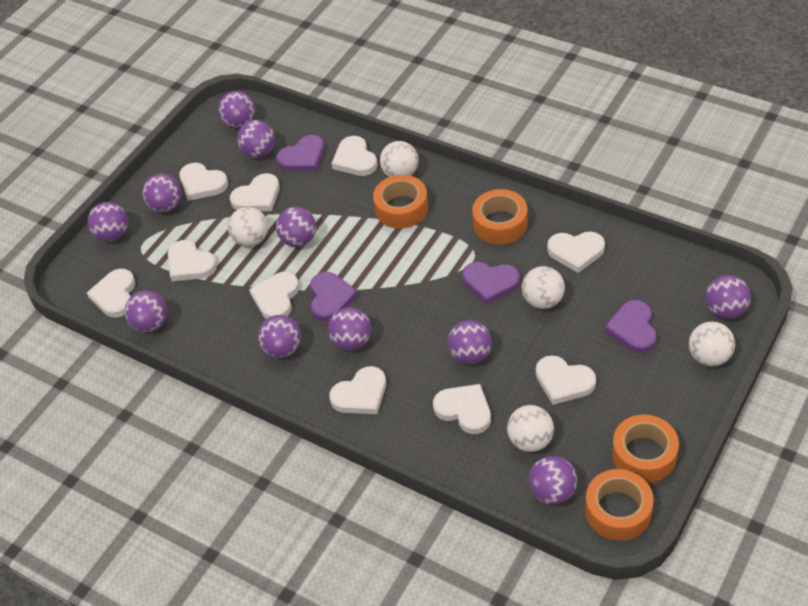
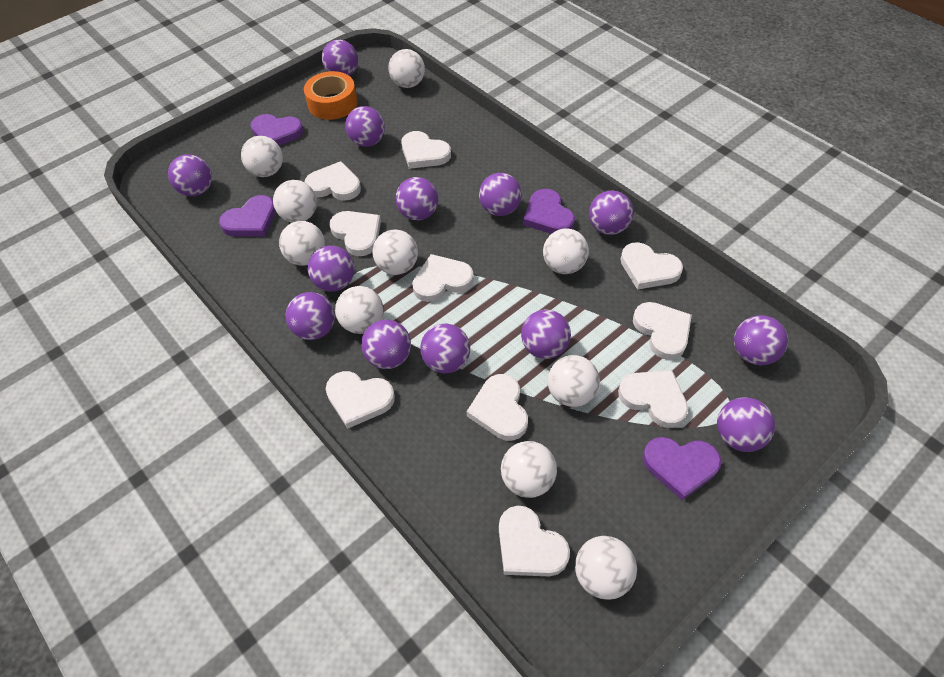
orange tape: [373,175,428,229] [472,189,528,244] [585,469,654,541] [612,414,679,483] = 4 -> [304,71,357,120] = 1
purple ball: [88,202,128,241] [125,290,167,332] [142,174,182,212] [218,91,255,128] [237,120,275,158] [258,315,301,358] [276,207,316,247] [328,307,371,350] [448,320,492,364] [529,456,577,504] [705,275,751,319] = 11 -> [168,154,212,196] [286,292,335,340] [308,246,354,292] [322,40,358,76] [345,106,385,147] [361,320,411,369] [396,177,438,220] [420,324,470,373] [479,173,522,216] [521,310,571,359] [589,190,633,235] [717,397,775,452] [734,315,788,365] = 13
white ball: [228,207,268,247] [380,141,419,177] [507,405,554,452] [522,266,565,309] [689,322,735,367] = 5 -> [241,136,283,177] [273,180,317,223] [279,221,325,266] [335,286,384,334] [372,229,418,275] [388,49,425,88] [501,441,557,498] [543,229,589,274] [547,355,600,407] [575,536,637,600] = 10

